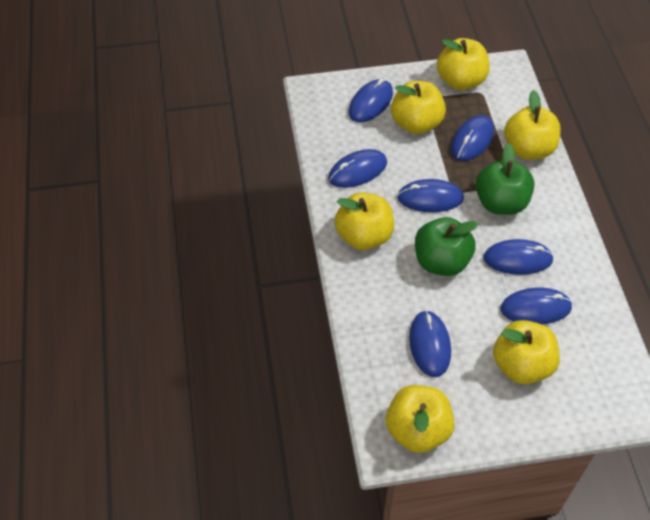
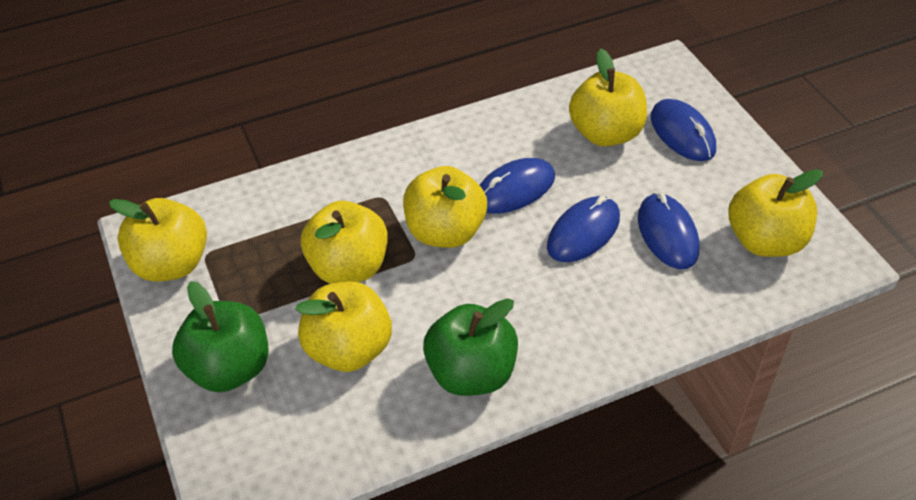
blue mouse: [328,149,387,188] [349,79,393,122] [397,179,464,212] [409,310,451,377] [451,115,494,161] [483,239,554,275] [500,288,573,324] = 7 -> [480,158,555,214] [547,196,620,262] [638,193,699,269] [651,99,716,161] = 4

